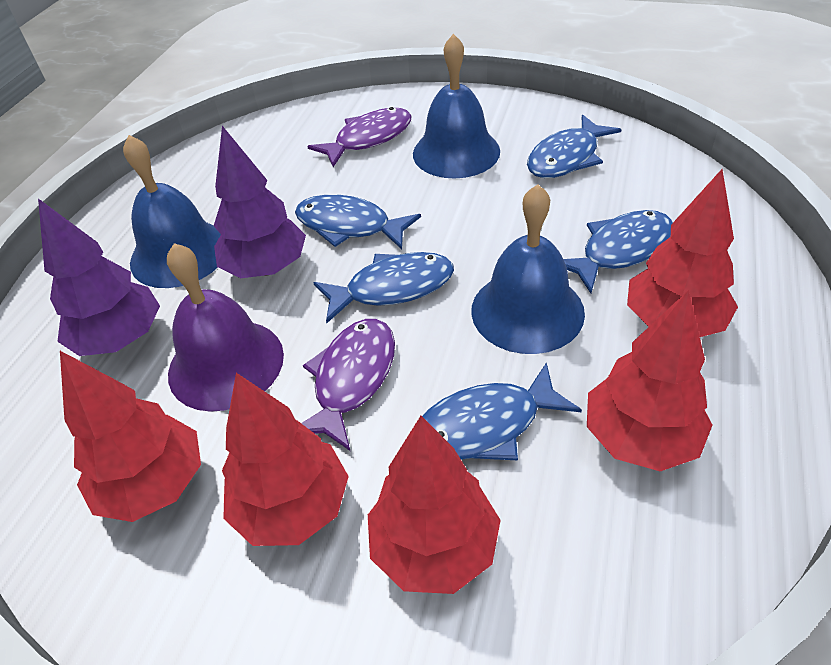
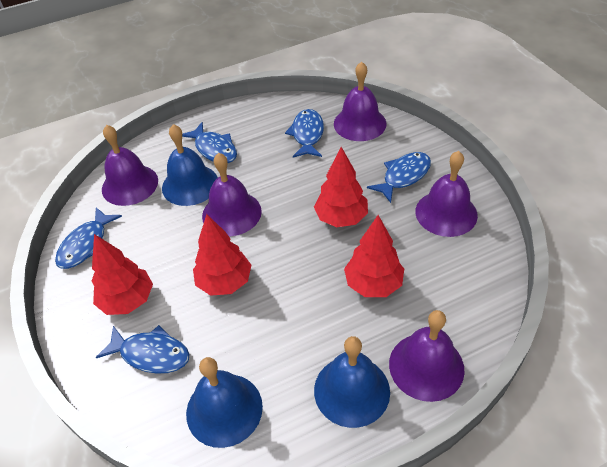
purple bell: [167,243,284,412] = 1 -> [102,125,158,206] [202,153,262,236] [334,62,386,141] [389,310,465,402] [415,151,478,237] = 5
purple fish: [301,319,395,451] [307,107,412,167] = 2 -> none = 0
purple tree: [38,199,160,356] [214,126,306,278] = 2 -> none = 0
red tree: [60,351,201,522] [222,373,349,546] [368,416,501,594] [587,290,712,471] [627,169,738,337] = 5 -> [92,234,153,315] [193,214,251,296] [314,147,368,227] [344,215,404,297] = 4

